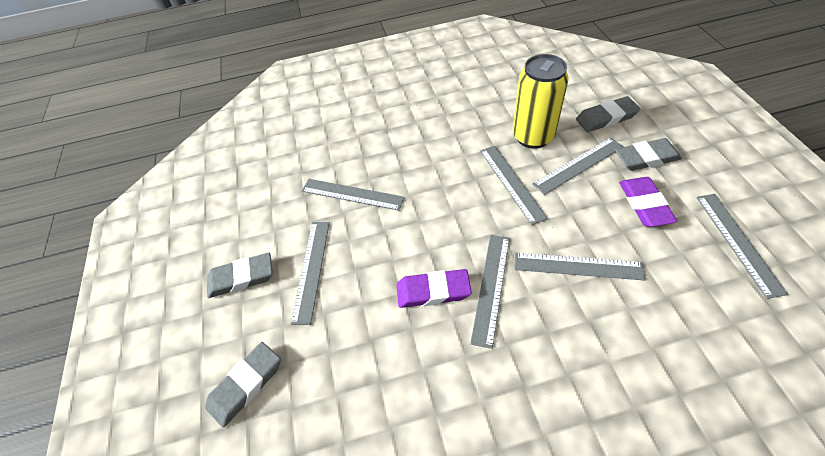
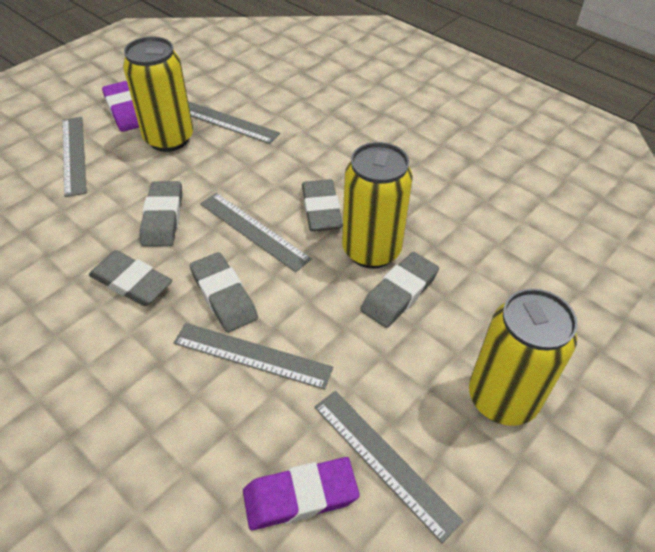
grey eraser: [205,342,281,427] [207,253,273,298] [576,96,640,132] [615,138,682,171] = 4 -> [89,250,172,306] [140,181,182,247] [190,252,258,333] [302,179,343,231] [360,252,439,328] = 5
grey ruler: [291,222,330,325] [302,179,405,211] [470,235,510,349] [480,146,548,225] [515,253,646,281] [532,138,623,195] [696,194,788,299] = 7 -> [62,117,87,197] [174,323,333,390] [188,101,280,144] [200,193,312,272] [314,391,463,543] = 5
yellow can: [513,54,569,149] = 1 -> [123,36,193,152] [342,142,413,269] [469,288,578,426] = 3

